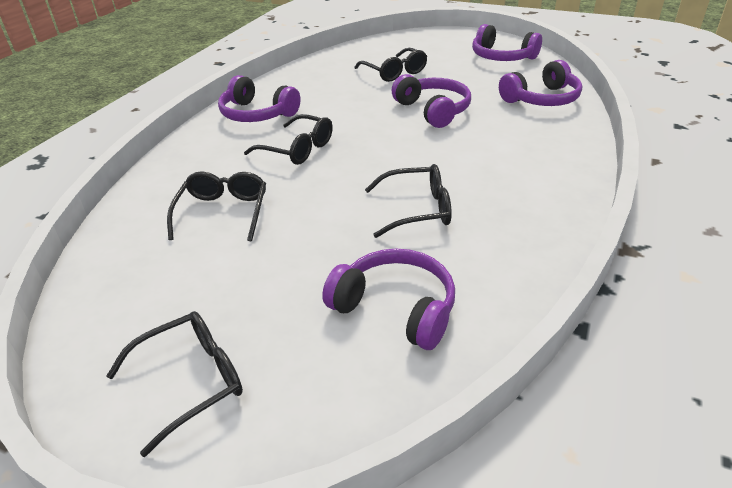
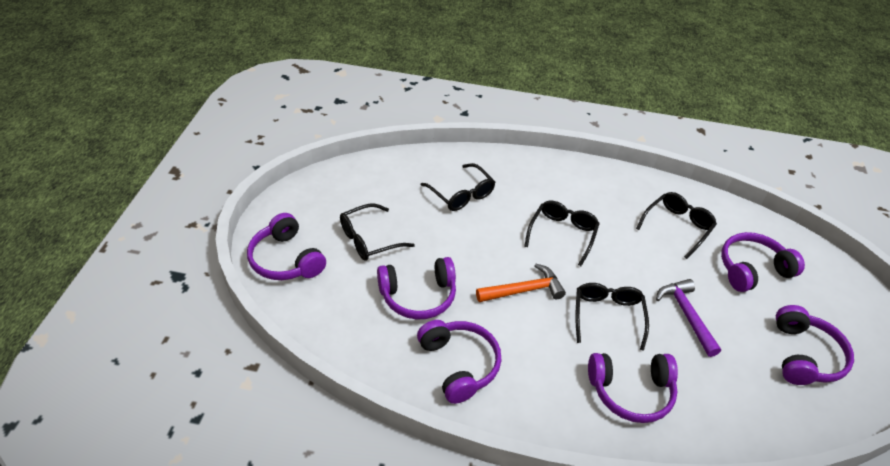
orange hammer: none = 0 -> [476,264,566,302] = 1
purple hammer: none = 0 -> [656,279,721,357] = 1
purple headphones: [218,75,301,122] [322,249,455,350] [391,74,471,128] [472,24,542,61] [499,60,582,106] = 5 -> [247,213,326,280] [377,257,456,320] [417,320,501,404] [588,353,678,423] [721,232,805,292] [776,305,854,385] = 6

